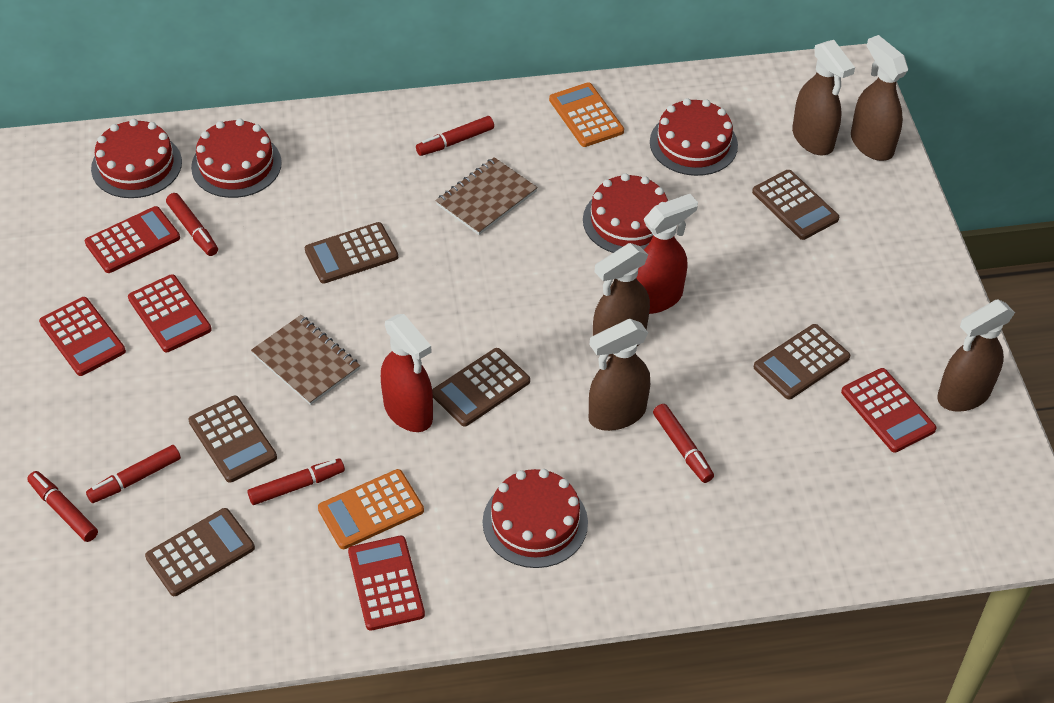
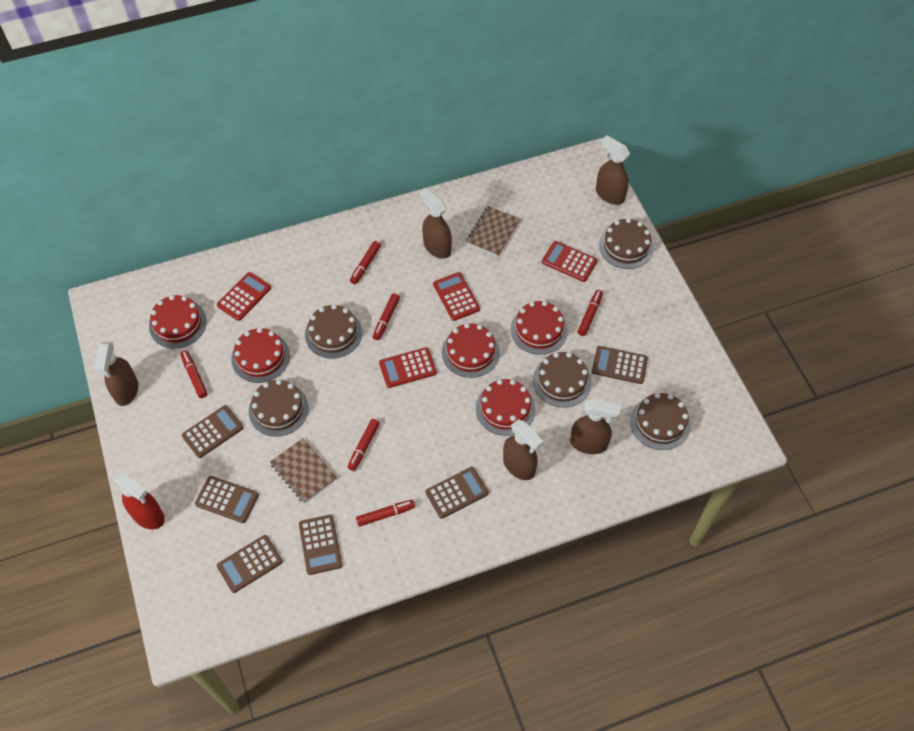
brown cake: none = 0 -> [249,379,309,437] [305,304,362,359] [533,352,592,408] [599,218,654,269] [630,393,691,450] = 5
orange calculator: [318,469,424,549] [549,82,624,147] = 2 -> none = 0
red calculator: [39,297,126,376] [85,206,180,273] [128,274,212,352] [348,536,425,631] [841,368,937,452] = 5 -> [217,272,271,321] [379,347,437,388] [433,272,480,321] [542,241,597,282] = 4
red spray bottle: [381,314,433,432] [636,194,698,314] = 2 -> [114,472,165,529] = 1

